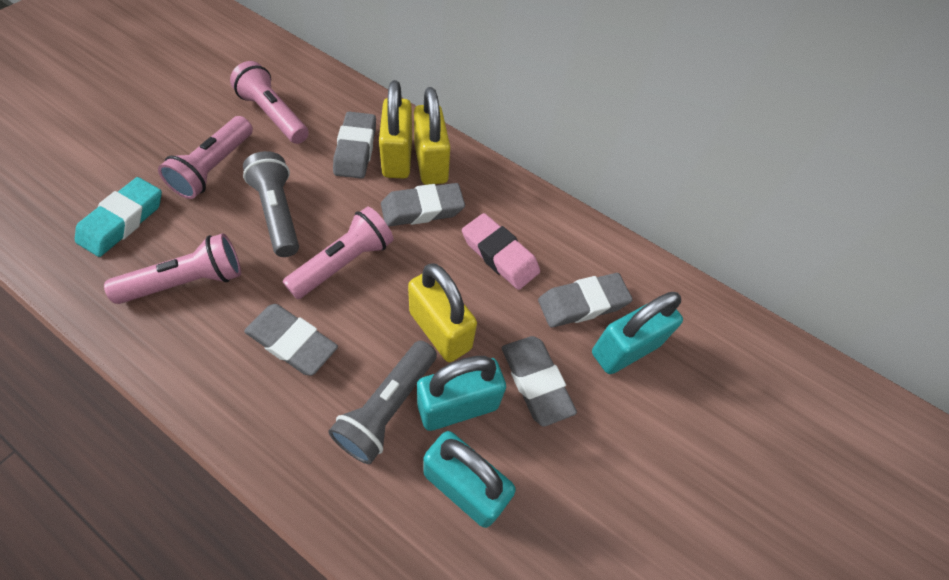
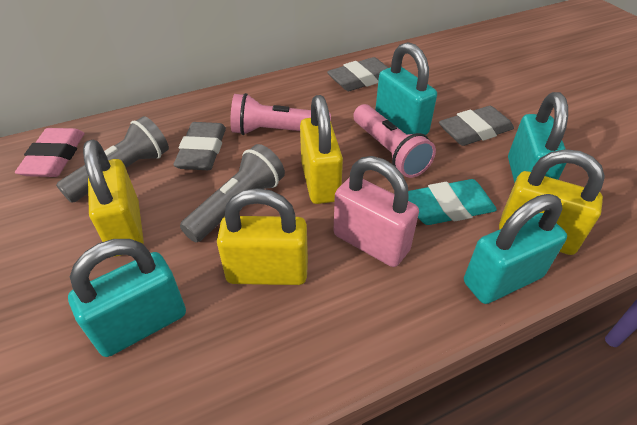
grey eraser: [244,304,338,376] [333,112,376,179] [381,183,465,227] [502,336,577,427] [538,273,633,328] = 5 -> [173,122,226,170] [327,57,389,91] [439,106,514,146] = 3
pink flashlight: [104,233,241,304] [158,116,253,199] [230,61,309,144] [283,207,394,299] = 4 -> [230,93,331,135] [353,104,436,178] = 2
pink padlock: none = 0 -> [334,156,419,267] = 1
turquoise padlock: [417,356,506,431] [423,431,516,528] [592,292,683,374] = 3 -> [68,239,186,357] [375,42,437,135] [464,194,567,304] [508,92,568,183] = 4
yellow padlock: [379,80,412,179] [408,263,477,362] [414,87,450,185] = 3 -> [83,140,144,256] [217,188,308,285] [300,95,343,204] [499,149,605,255] = 4

